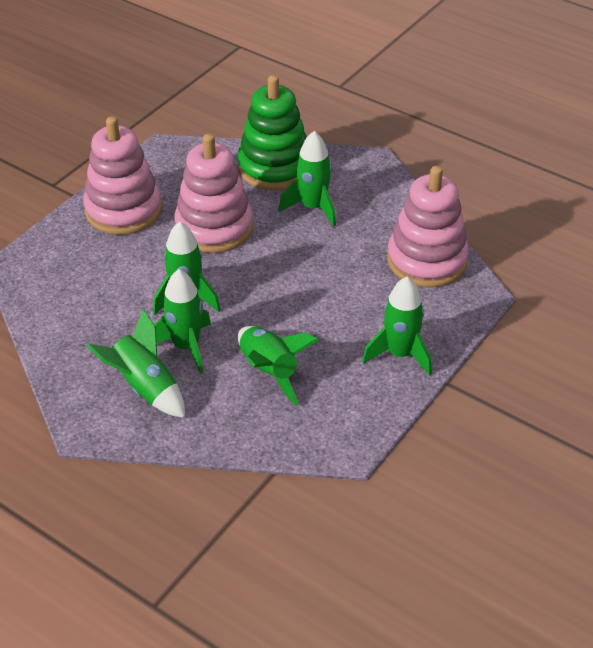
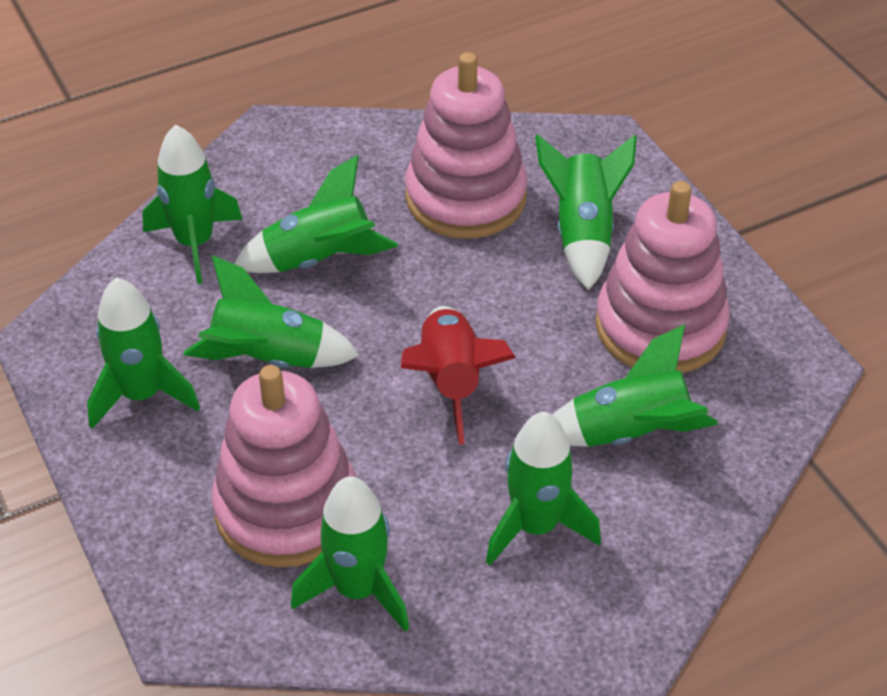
green rocket: [87,309,185,418] [153,222,220,315] [154,269,211,374] [238,326,319,406] [279,131,336,227] [362,277,432,376] = 6 -> [87,277,200,429] [142,125,243,284] [184,255,360,368] [234,155,398,273] [291,476,409,632] [486,412,601,566] [535,134,637,290] [552,324,718,447] = 8
green stacking toy: [237,75,307,191] = 1 -> none = 0
red rocket: none = 0 -> [401,306,516,445] = 1

